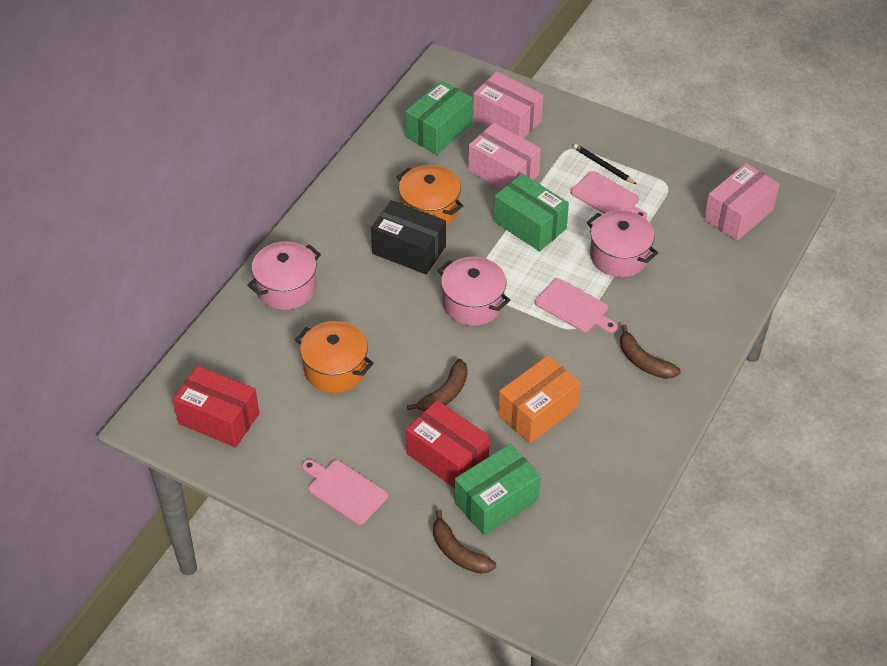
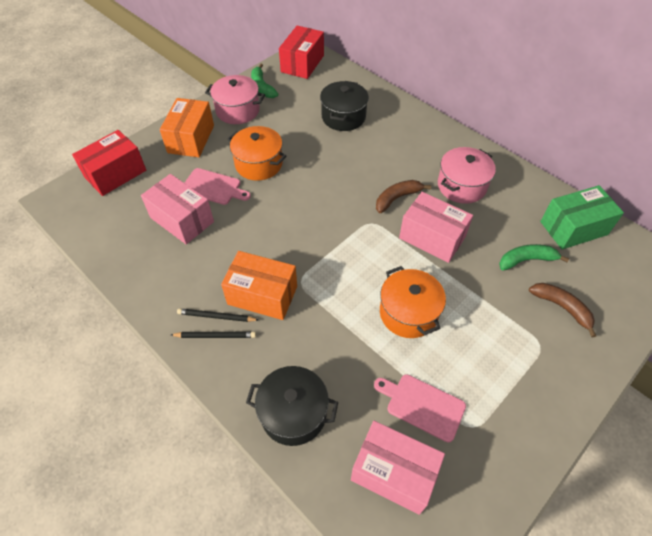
black box: [371,200,446,274] = 1 -> none = 0
black pencil: [573,144,636,184] = 1 -> [171,332,256,338] [177,308,258,322] = 2
black pot: none = 0 -> [246,366,338,446] [320,81,369,131] = 2
brown banana: [407,359,468,412] [433,509,496,574] [620,324,681,379] = 3 -> [376,180,431,213] [529,283,596,337] = 2
green banana: none = 0 -> [251,63,278,98] [499,244,569,271] = 2
green box: [405,81,473,155] [454,444,541,535] [494,173,569,251] = 3 -> [540,185,624,249] = 1
orange box: [498,355,581,444] = 1 -> [160,98,214,157] [221,251,297,320] = 2
pink cutting board: [302,459,388,525] [535,278,617,333] [571,171,647,219] = 3 -> [185,168,251,205] [374,374,466,442] = 2
pink pot: [247,242,321,310] [438,257,510,326] [586,210,658,277] = 3 -> [205,75,265,124] [438,147,496,204] = 2

